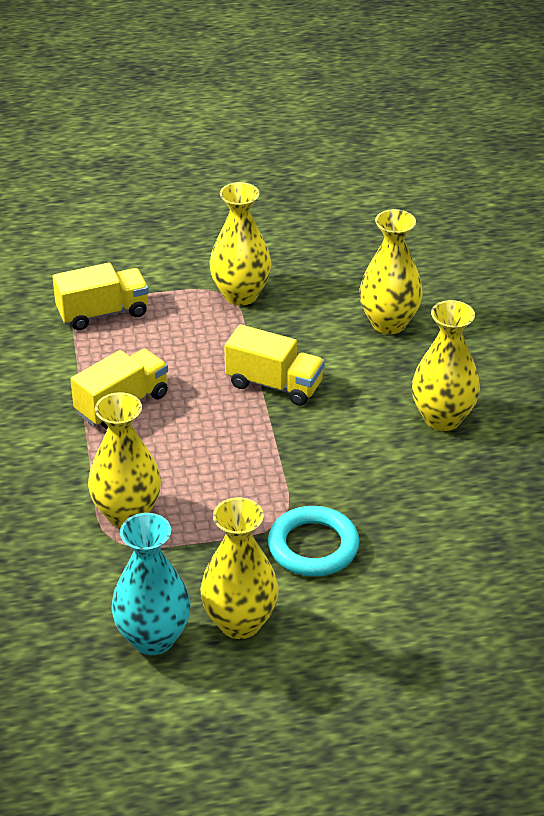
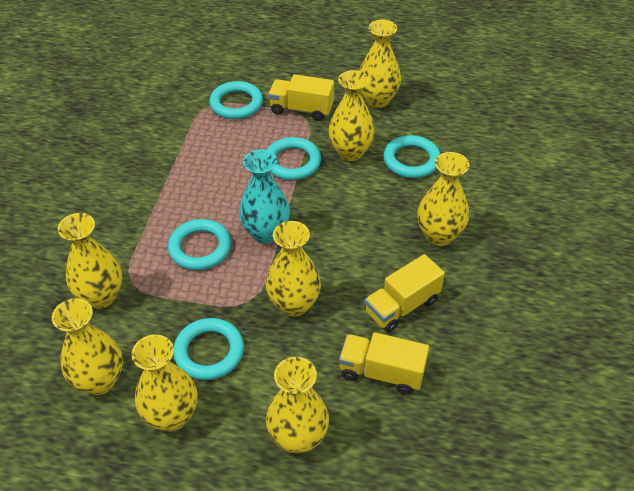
turquoise ring: [268,506,359,577] = 1 -> [168,219,231,270] [173,318,244,380] [209,81,263,119] [267,137,321,180] [383,135,440,178] = 5
yellow vase: [88,392,161,528] [200,497,279,639] [210,182,271,305] [359,209,423,334] [412,300,480,431] = 5 -> [52,298,123,395] [58,213,122,308] [132,335,198,431] [266,221,321,317] [266,357,329,454] [328,70,375,161] [359,20,401,108] [417,152,469,246] = 8

